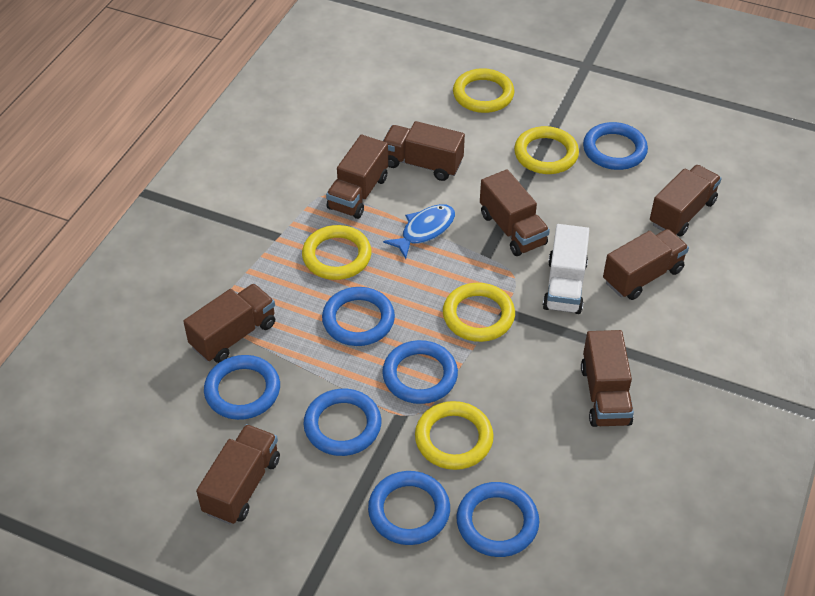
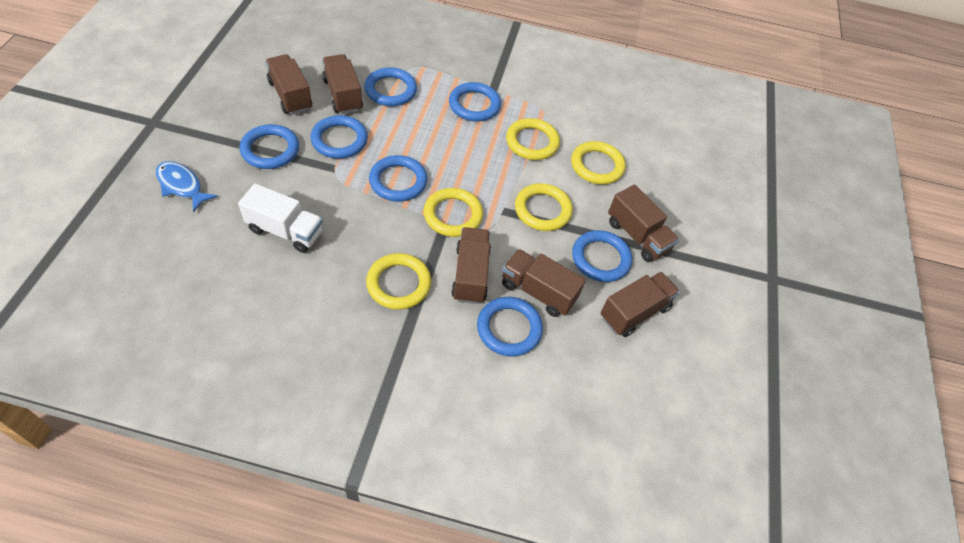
brown truck: [183,284,275,363] [196,424,280,525] [326,135,388,219] [383,121,465,181] [480,170,550,256] [581,330,634,427] [603,229,689,300] [650,165,721,237] = 8 -> [265,54,312,115] [322,54,363,114] [451,227,491,304] [502,249,586,317] [601,272,680,337] [608,185,679,262] = 6

